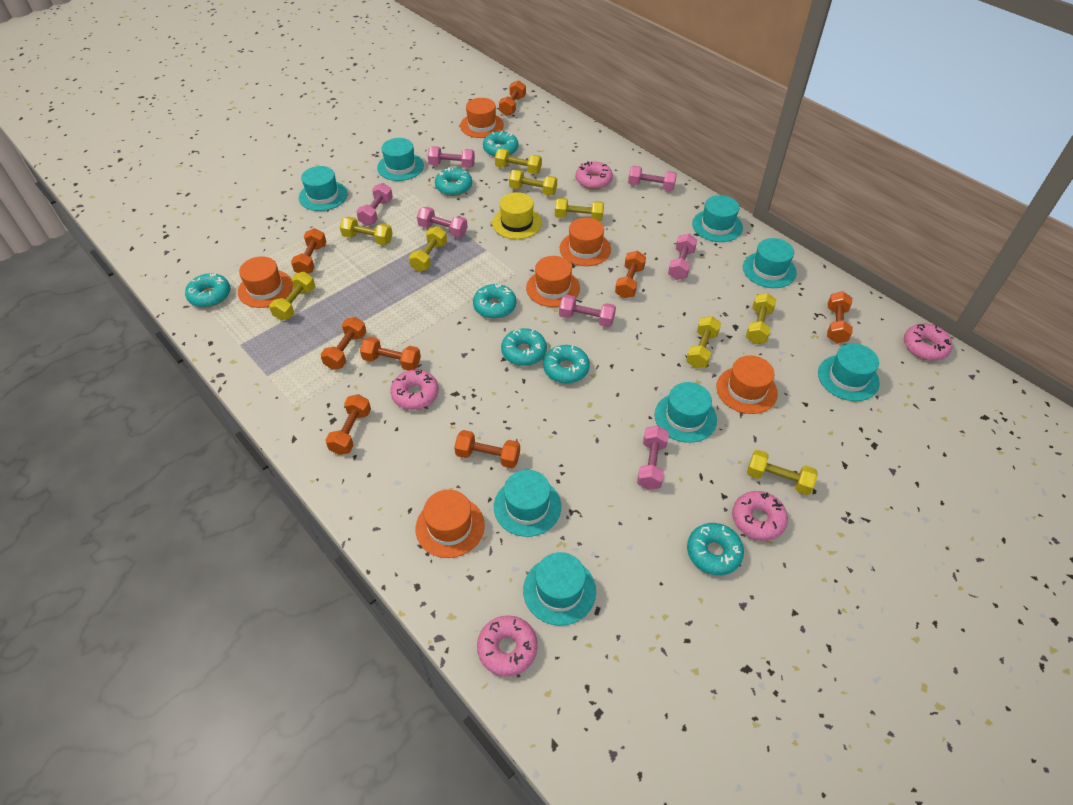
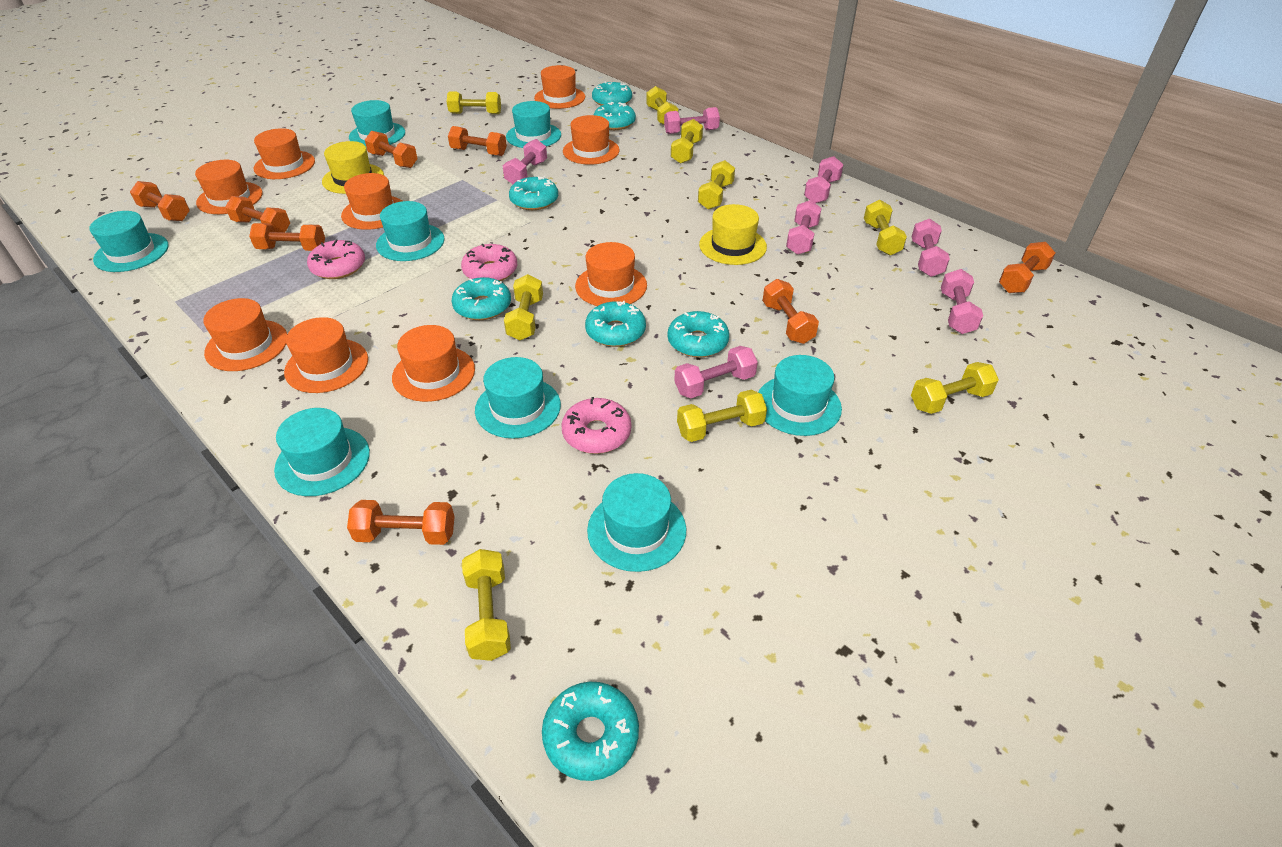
orange hat: [238,256,293,308] [415,489,485,558] [460,98,504,138] [526,256,580,307] [560,218,611,266] [716,355,778,414] = 6 -> [195,160,263,214] [203,298,287,371] [254,128,315,179] [284,317,368,393] [341,173,402,230] [392,325,475,402] [534,65,585,109] [563,115,620,165] [575,242,647,306] = 9
pink donut: [390,369,439,410] [477,615,538,677] [576,161,613,189] [732,491,788,541] [904,324,953,361] = 5 -> [307,240,365,279] [461,244,517,281] [561,397,631,454] = 3
yellow hat: [492,192,542,239] = 1 -> [322,141,384,194] [699,204,767,265] = 2

